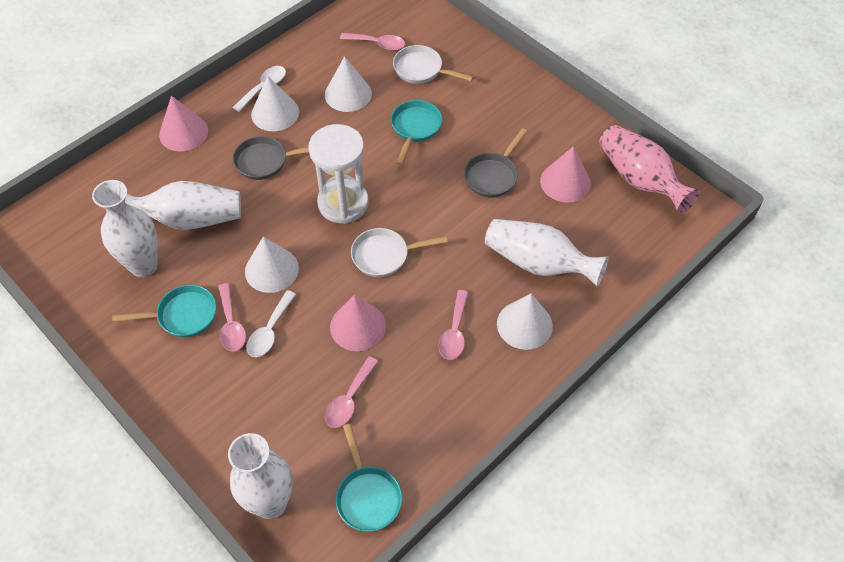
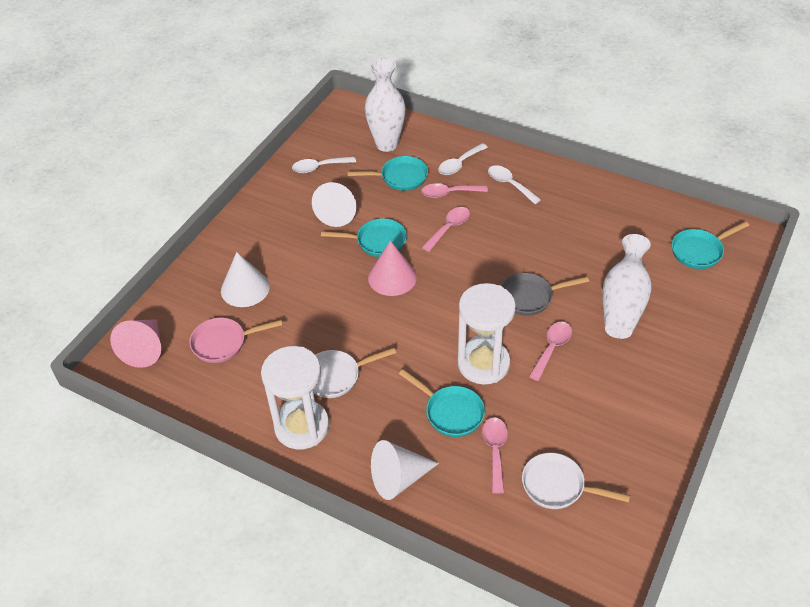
grey pan: [233,136,309,180] [464,128,527,197] = 2 -> [501,273,589,316] = 1
pink cone: [159,96,208,151] [330,295,386,351] [540,146,591,203] = 3 -> [110,319,161,368] [368,241,417,296] = 2
pink pan: none = 0 -> [189,318,283,363] = 1
pink vase: [599,125,700,214] = 1 -> none = 0
turquoise pan: [112,285,216,338] [336,424,402,532] [391,100,442,165] = 3 -> [321,218,407,257] [347,156,428,191] [399,369,485,437] [672,221,749,269] = 4
white cone: [245,237,299,293] [251,76,299,131] [325,56,372,112] [497,294,553,350] = 4 -> [221,252,270,307] [312,182,357,227] [371,440,439,500] = 3
white hourglass: [308,124,369,224] = 1 -> [261,346,329,449] [457,283,516,385] = 2
white spoon: [232,66,286,112] [246,290,296,357] = 2 -> [292,157,356,173] [438,143,488,175] [488,165,541,204] = 3
white vase: [92,180,158,277] [125,181,241,230] [228,433,293,519] [485,219,609,287] = 4 -> [365,58,405,152] [602,234,652,339] = 2

